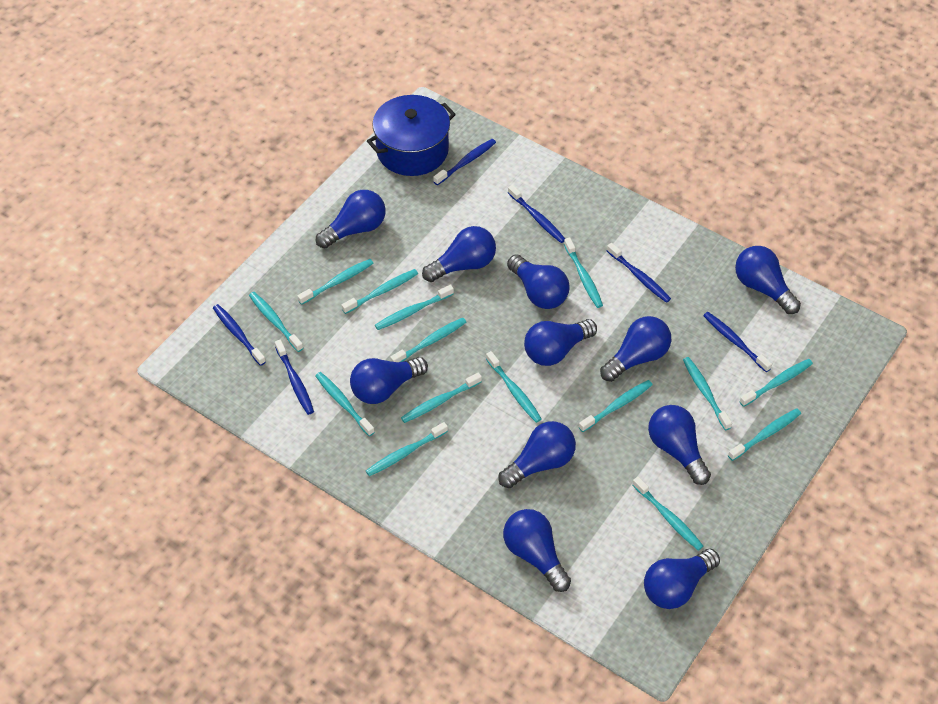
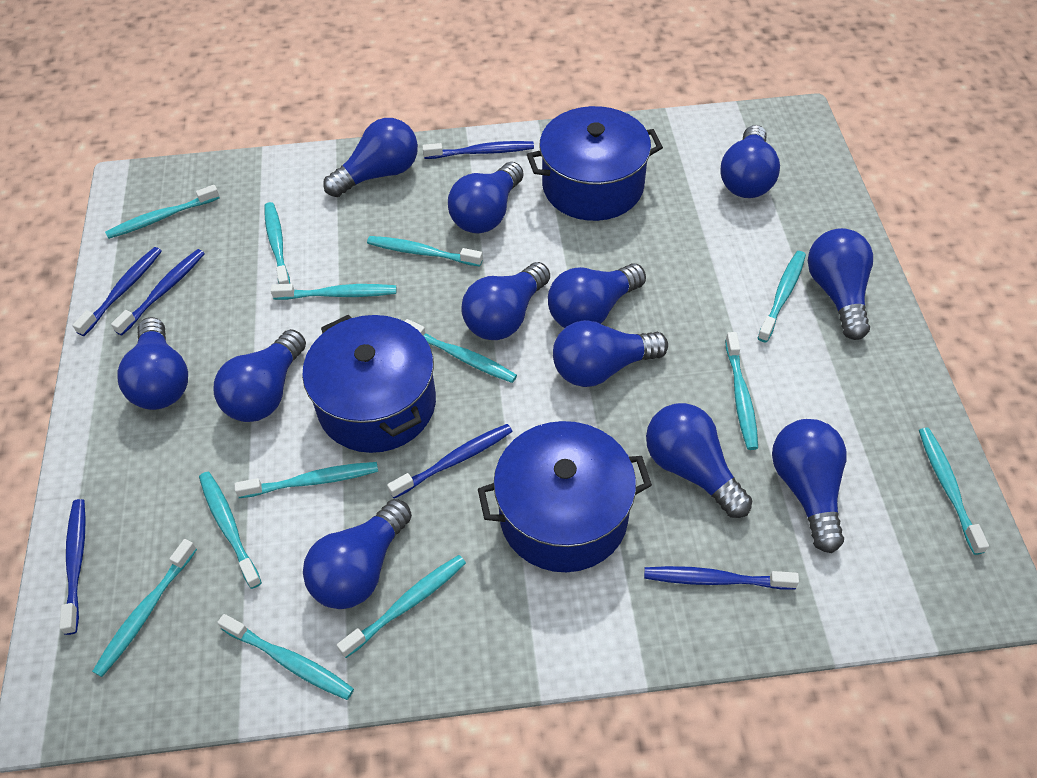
blue light bulb: [316,190,386,248] [350,357,428,404] [422,226,496,282] [498,421,576,488] [503,509,571,592] [507,254,570,309] [524,319,597,366] [600,316,671,382] [644,549,720,609] [648,405,711,485] [735,246,801,314] = 11 -> [117,317,188,410] [214,329,306,422] [303,499,412,609] [323,118,418,197] [448,162,524,234] [461,262,550,340] [548,263,646,328] [553,320,668,387] [646,403,752,518] [720,125,780,198] [772,419,846,553] [808,228,873,340] = 12
blue pot: [367,95,456,176] = 1 -> [302,315,436,453] [478,421,652,572] [527,106,663,221] = 3
turquoise toothbrush: [249,292,303,352] [297,259,373,305] [315,372,375,436] [342,269,418,314] [366,422,448,476] [375,285,454,330] [390,318,466,362] [401,372,482,423] [486,351,542,423] [564,237,603,308] [579,380,652,432] [632,477,703,551] [683,357,732,430] [728,408,801,461] [739,359,813,407] = 15 -> [92,539,197,677] [105,185,220,239] [199,472,262,589] [217,614,354,700] [235,462,378,498] [264,202,290,284] [271,284,396,300] [337,555,466,658] [367,236,483,267] [404,319,517,383] [725,332,758,450] [758,251,806,342] [919,427,989,555] = 13

